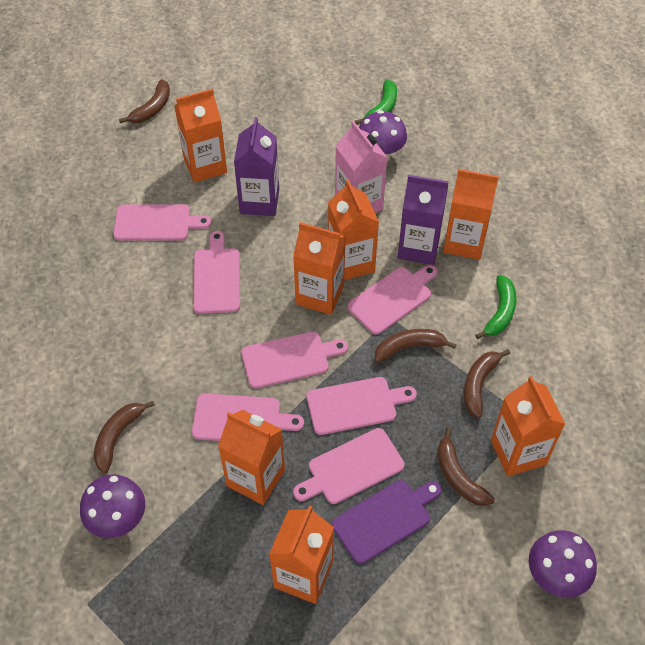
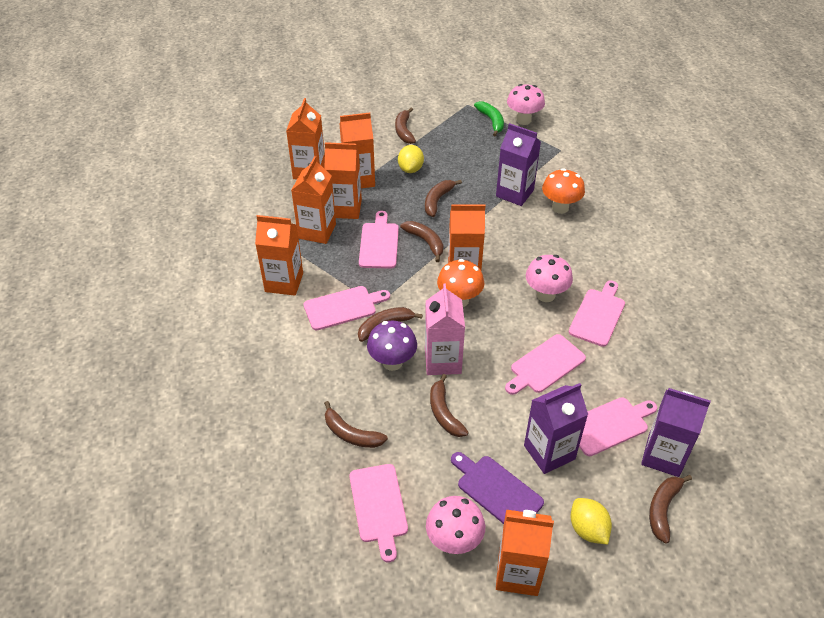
brown banana: [94,401,155,473] [119,79,170,123] [375,329,457,363] [437,427,495,506] [464,349,510,418] = 5 -> [324,401,388,448] [358,307,423,342] [395,108,416,144] [400,221,444,262] [425,180,462,217] [430,374,469,437] [649,475,692,544] = 7
green banana: [355,79,397,125] [475,275,516,339] = 2 -> [474,101,504,136] = 1
orange mushroom: none = 0 -> [437,259,484,307] [542,168,585,214] = 2
pink cutting board: [113,204,212,241] [192,393,304,441] [193,231,240,314] [242,332,348,388] [293,428,405,504] [307,377,417,435] [347,265,437,335] = 7 -> [304,286,390,330] [349,464,408,562] [359,211,399,269] [505,334,586,395] [569,280,625,347] [579,397,657,456] = 6
pink mushroom: none = 0 -> [426,496,485,554] [507,84,545,125] [526,255,573,302] = 3
purple carton: [234,117,279,216] [398,175,449,265] = 2 -> [496,123,541,206] [524,383,588,474] [641,388,711,477] = 3
purple mushroom: [80,474,145,538] [359,110,407,162] [529,530,597,598] = 3 -> [367,321,417,371] = 1
yellow lemon: none = 0 -> [398,145,424,173] [571,498,612,545] = 2

